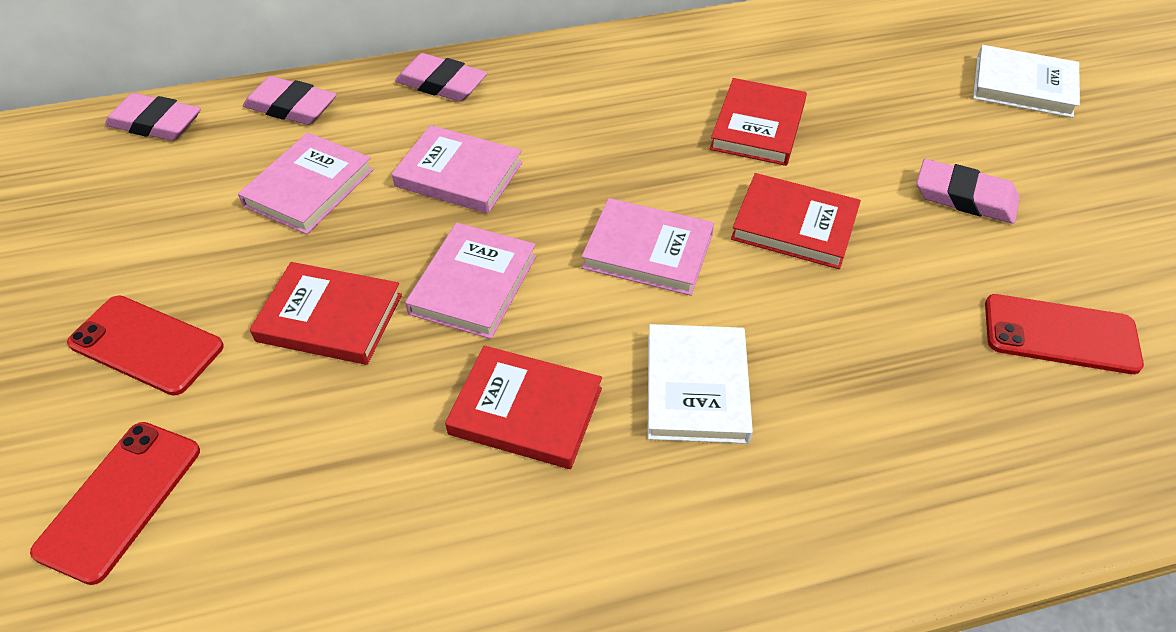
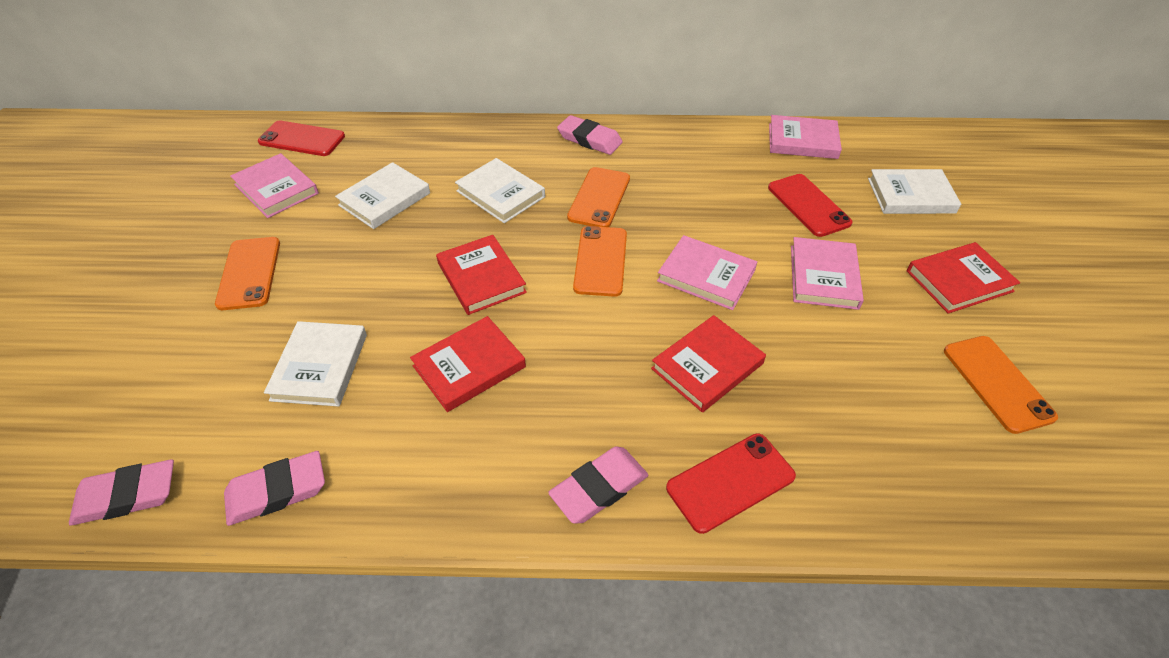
orange phone: none = 0 -> [215,237,280,310] [567,167,630,227] [573,226,627,297] [944,336,1058,434] = 4
white book: [648,324,753,444] [973,45,1080,118] = 2 -> [264,321,367,407] [335,162,430,229] [455,158,545,223] [868,169,961,214] = 4

